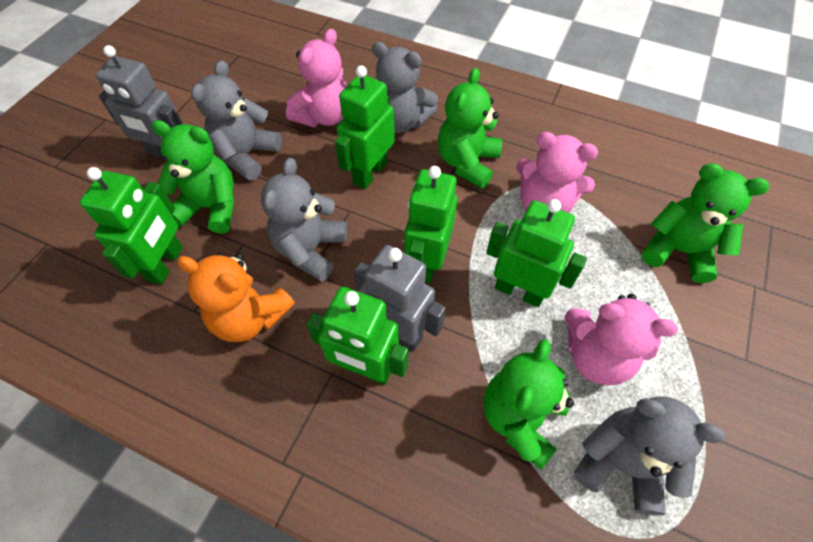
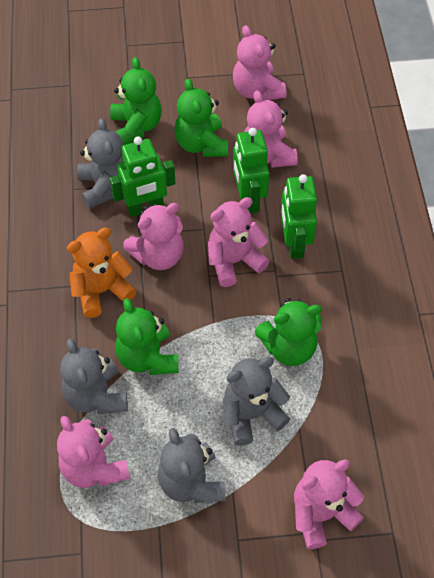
green robot: [80,167,183,285] [306,287,408,385] [335,66,395,189] [405,166,457,283] [486,199,587,307] = 5 -> [110,136,175,217] [233,128,269,213] [280,174,317,259] = 3
grey robot: [96,45,183,158] [353,245,446,351] = 2 -> none = 0
pink teddy bear: [286,29,348,127] [516,132,598,213] [564,294,678,386] = 3 -> [57,416,130,488] [123,203,183,270] [208,197,270,287] [233,25,286,100] [244,90,298,168] [294,459,364,549] = 6

